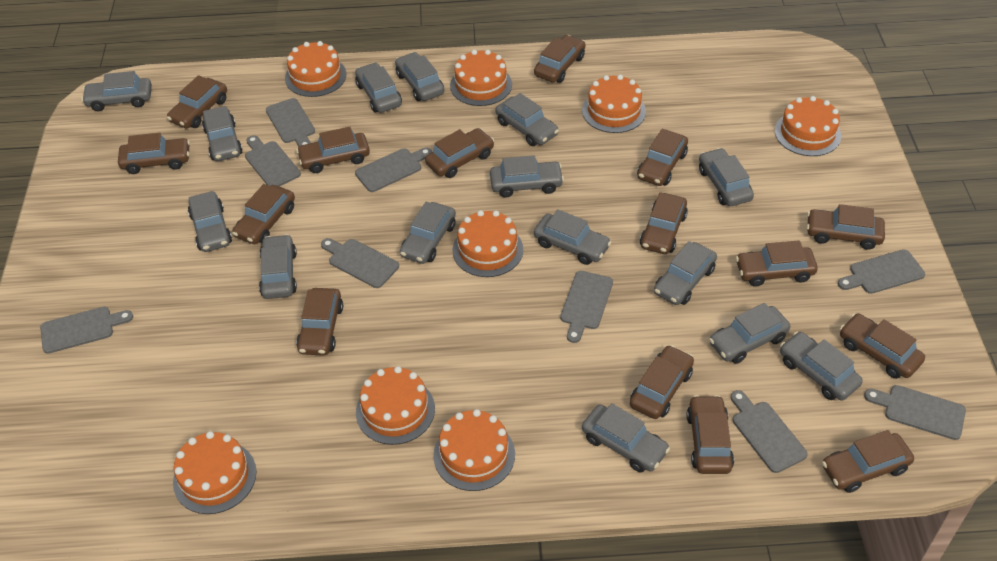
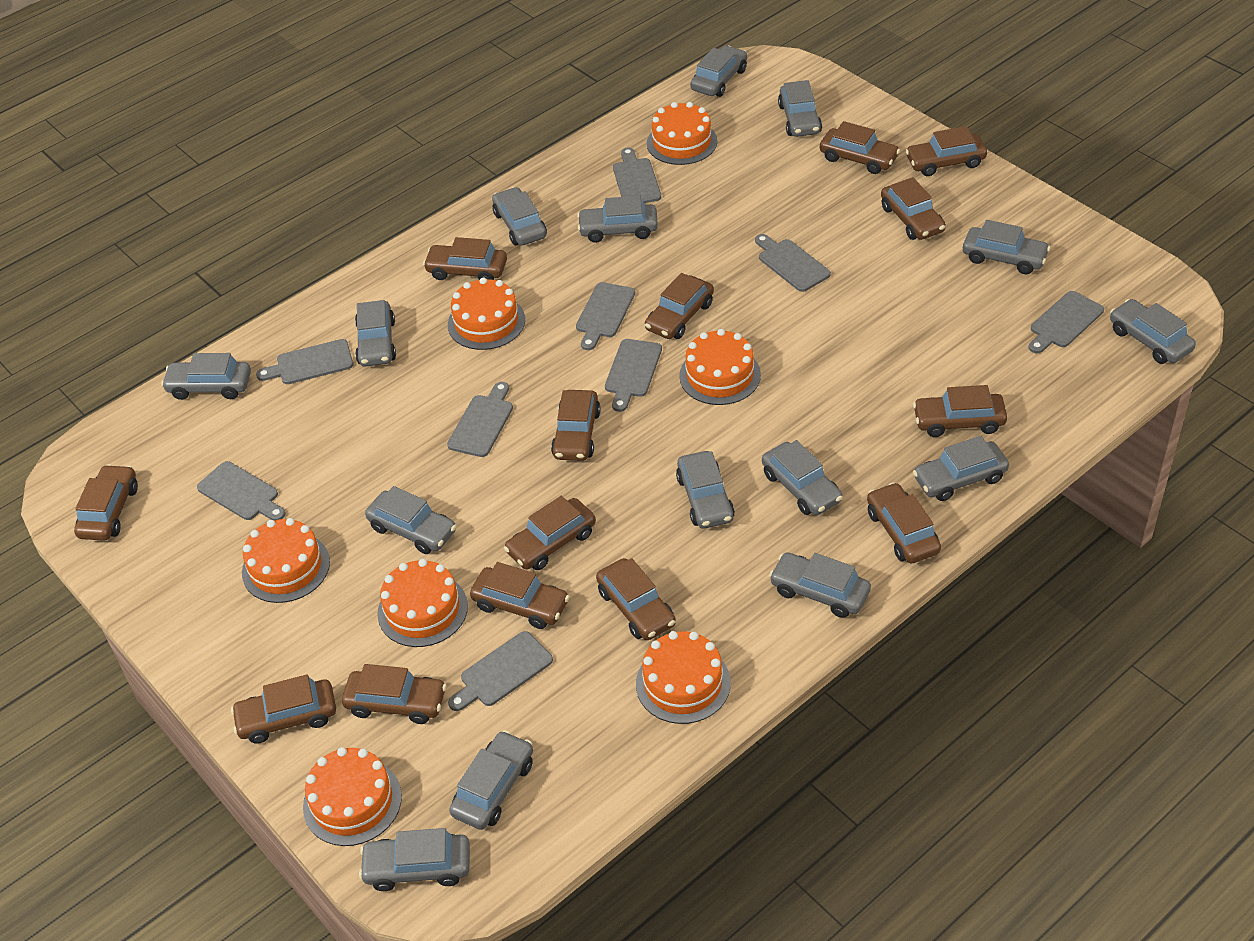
brown car: [118,133,190,174] [167,75,227,128] [232,184,295,244] [296,127,370,173] [296,288,343,356] [425,128,494,178] [534,35,586,83] [630,345,694,419] [637,129,688,186] [640,192,688,254] [686,395,734,474] [736,240,818,287] [807,204,885,250] [822,430,914,493] [840,313,925,379] = 15 -> [74,464,138,541] [231,674,336,744] [342,664,446,724] [423,237,507,280] [470,562,569,629] [504,496,596,570] [551,390,601,461] [596,558,676,640] [645,273,714,339] [820,121,900,174] [867,482,941,564] [881,177,946,240] [905,126,987,176] [913,385,1007,437] = 14
orange cake: [173,431,256,514] [285,41,346,97] [356,366,435,445] [433,409,515,491] [450,50,512,106] [453,210,523,277] [582,75,646,133] [775,96,841,156] = 8 -> [242,518,330,603] [303,747,402,846] [377,559,468,647] [448,278,525,350] [636,631,731,724] [647,102,717,165] [679,329,761,405] = 7

